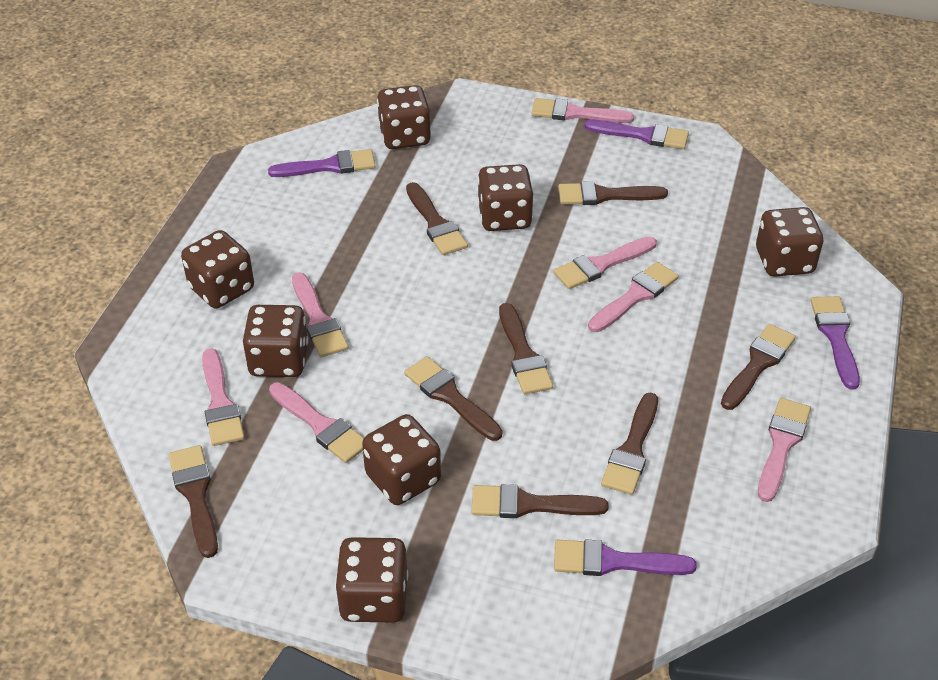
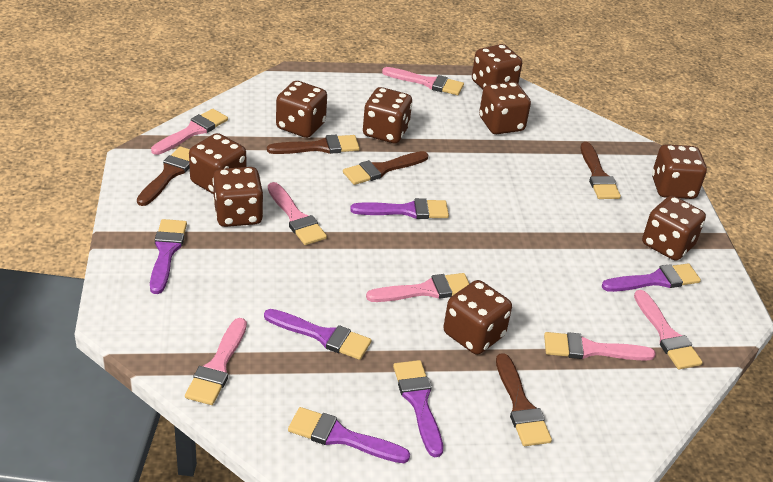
brown brush: [169,445,218,558] [404,356,502,441] [406,182,468,255] [472,484,609,518] [499,303,553,394] [558,181,668,205] [601,393,658,495] [721,324,796,410] = 8 -> [137,146,190,206] [267,135,360,154] [343,151,429,185] [496,353,552,446] [581,142,621,199] = 5
brown dice: [181,230,254,309] [243,305,308,377] [335,537,408,623] [362,414,441,505] [377,85,431,149] [478,164,533,231] [756,207,823,277] = 7 -> [189,133,246,194] [213,167,263,227] [276,81,327,138] [363,87,412,143] [443,280,512,355] [472,44,522,89] [479,82,531,134] [642,196,706,261] [652,144,707,199] = 9
purple brush: [268,149,376,177] [554,540,697,576] [584,120,689,149] [810,296,860,389] = 4 -> [150,219,187,294] [264,309,371,360] [288,407,410,463] [350,198,449,219] [393,360,443,457] [601,263,701,292] = 6

